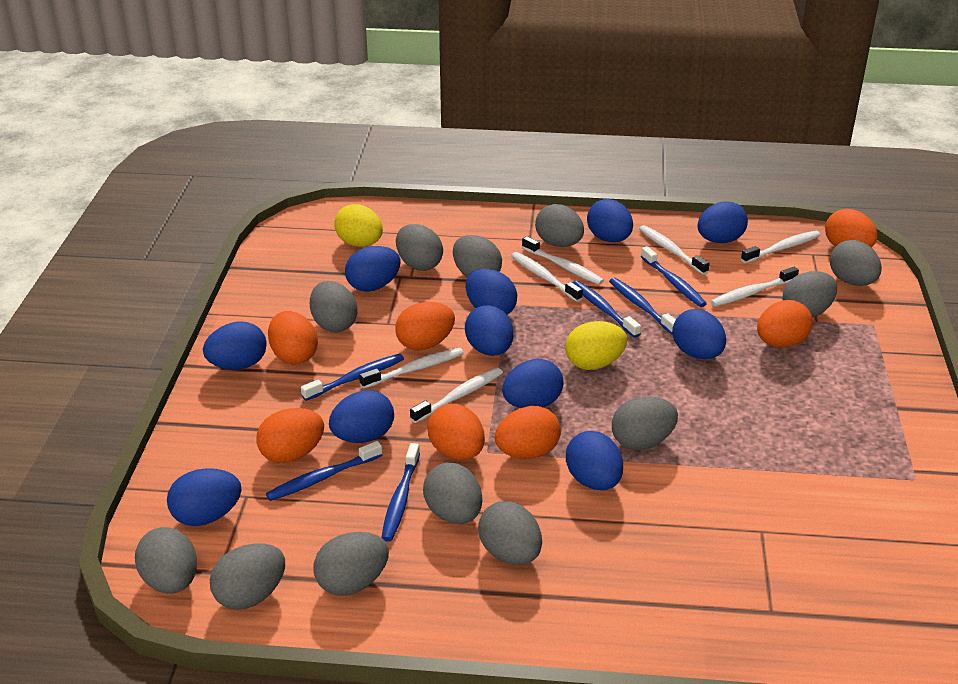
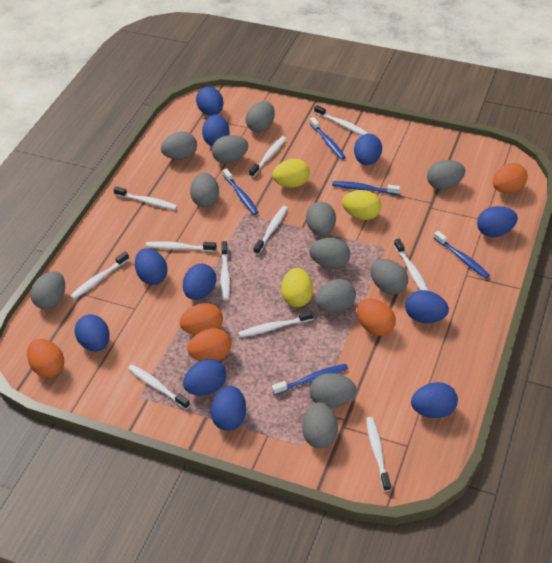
blue toothbrush: [266,441,382,501] [301,354,404,401] [381,443,420,542] [573,281,641,338] [609,278,676,335] [641,246,707,307] = 6 -> [223,168,258,215] [272,364,348,395] [310,117,346,160] [332,181,400,195] [434,231,490,278] = 5
orange egg: [256,408,324,463] [268,311,318,365] [395,302,455,351] [427,404,485,460] [495,406,561,459] [757,300,813,348] [825,209,878,247] = 7 -> [27,339,64,378] [180,303,223,335] [187,328,231,361] [357,299,396,336] [493,163,528,193] = 5
white toothbrush: [359,348,464,389] [410,368,503,423] [511,252,583,302] [522,236,604,285] [639,225,710,275] [711,267,799,307] [741,231,820,263] = 7 -> [70,252,129,299] [113,186,177,210] [128,365,190,409] [146,241,217,252] [220,241,230,300] [238,310,314,337] [249,136,287,177] [254,206,288,255] [314,105,368,135] [366,417,391,492] [394,239,429,291] = 11
yellow egg: [334,204,383,247] [565,321,627,370] = 2 -> [272,159,310,188] [281,268,313,307] [342,190,381,220] = 3

